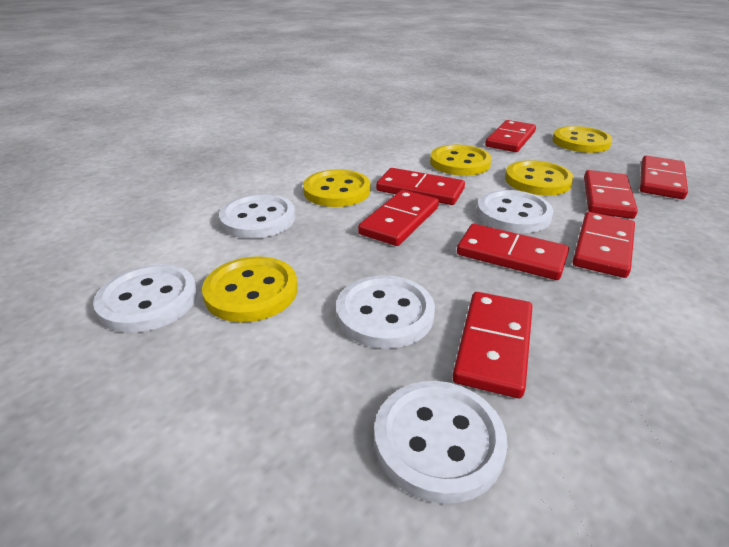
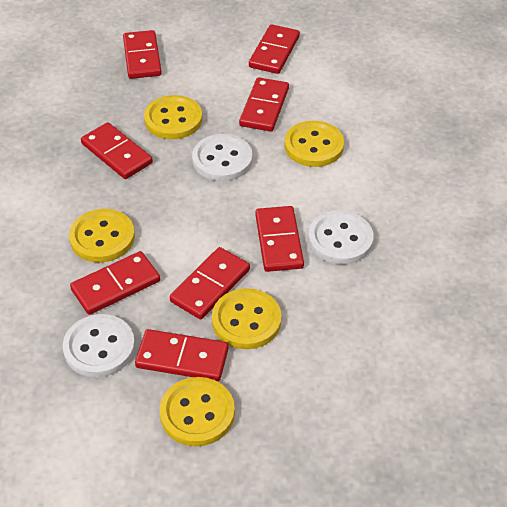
white button: [93,264,197,333] [219,194,295,239] [336,275,435,349] [374,381,508,504] [477,190,553,233] = 5 -> [63,314,135,377] [192,134,253,181] [308,210,373,264] = 3

